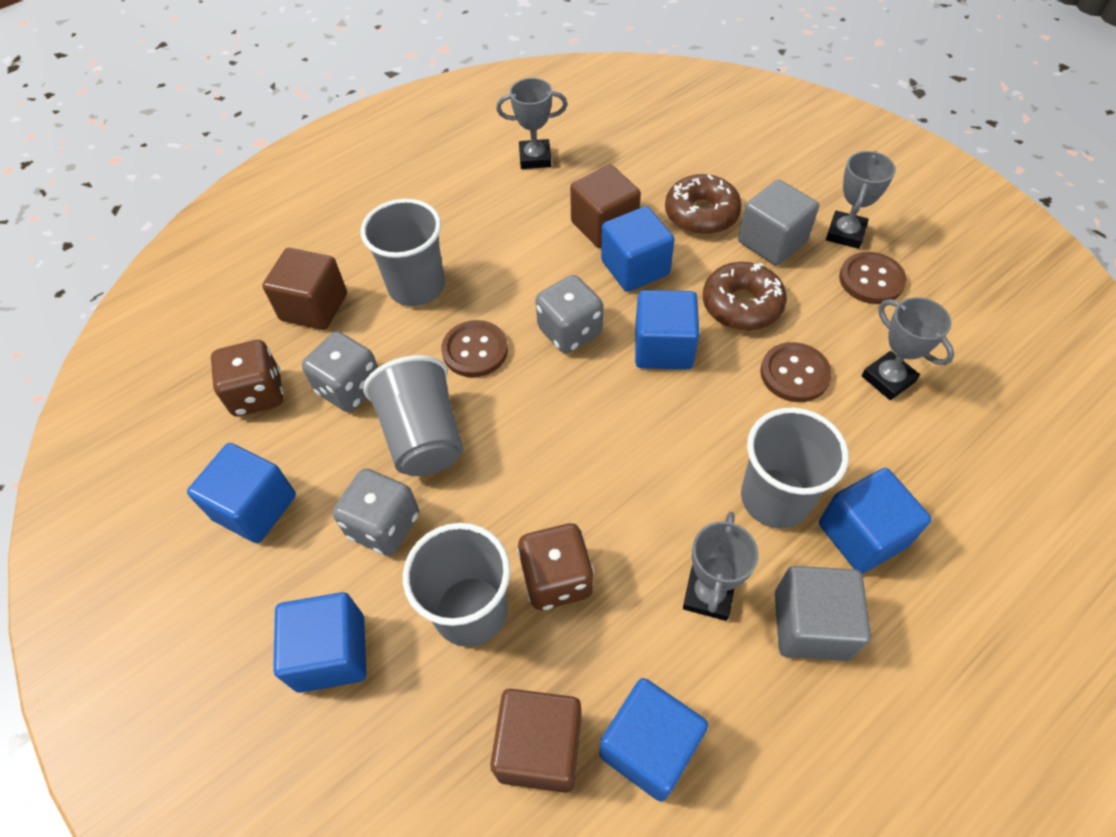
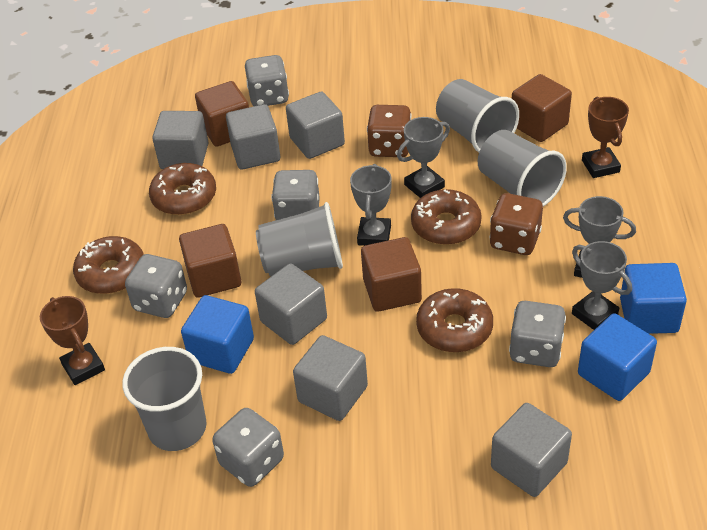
blue cube: [187,443,296,543] [273,592,366,693] [599,678,708,802] [601,206,675,292] [635,290,699,369] [819,468,931,573] = 6 -> [181,295,254,374] [578,313,657,401] [620,263,687,334] = 3
brown button: [441,320,508,377] [760,342,832,402] [839,252,907,304] = 3 -> none = 0
brown cube: [262,248,347,330] [490,689,581,793] [570,165,641,248] = 3 -> [179,224,241,298] [195,81,249,147] [361,237,422,312] [512,74,572,142] = 4
brown donut: [665,174,742,235] [703,262,787,331] = 2 -> [73,236,144,294] [149,163,216,215] [411,189,482,245] [416,288,493,352] = 4
brown trophy: none = 0 -> [40,296,105,385] [582,97,629,178] = 2
grey cube: [738,179,819,266] [775,566,871,661] = 2 -> [152,111,209,169] [226,104,281,170] [255,263,327,345] [286,92,345,159] [293,335,368,421] [491,403,572,497] = 6
grey dice: [302,332,378,412] [333,468,419,556] [535,275,603,353] = 3 -> [125,254,187,318] [212,408,284,487] [245,55,289,106] [271,170,320,220] [509,301,566,367] = 5

